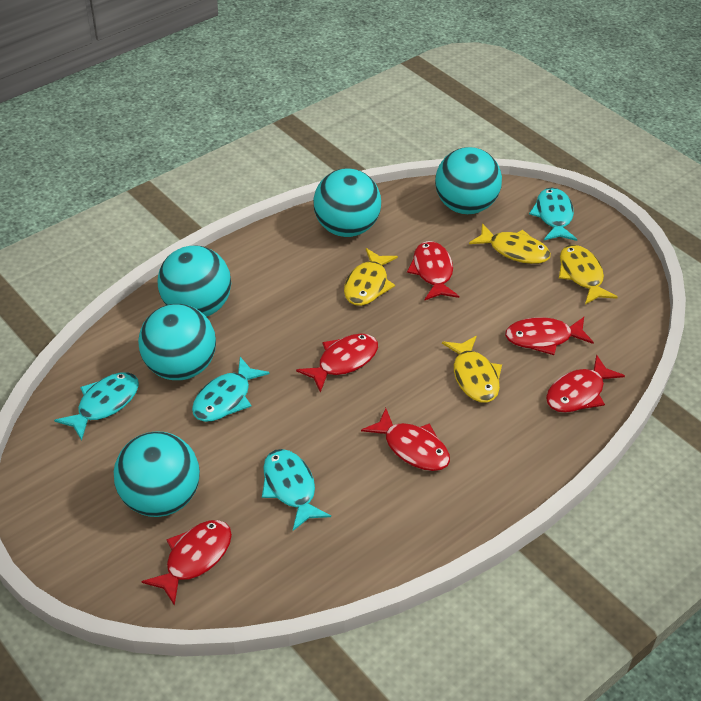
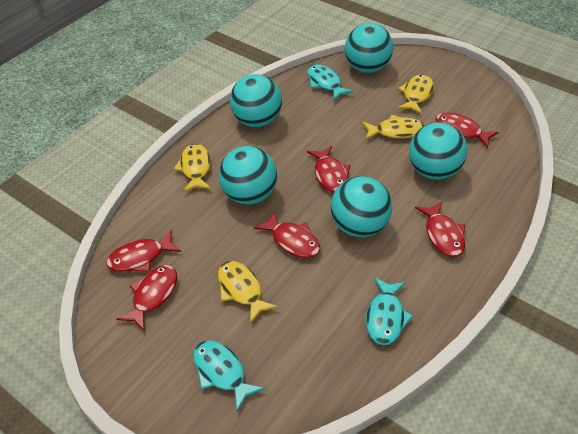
turquoise fish: [54,372,139,441] [192,357,270,422] [262,449,331,531] [529,188,577,241] = 4 -> [193,340,265,411] [307,64,354,101] [366,277,413,345] = 3

